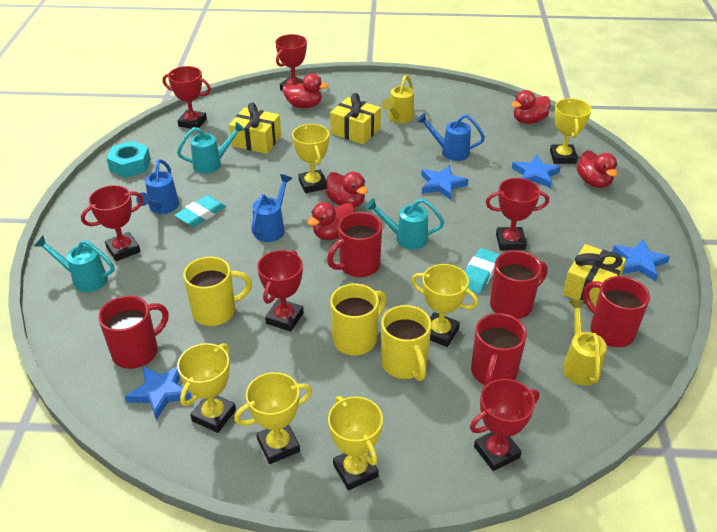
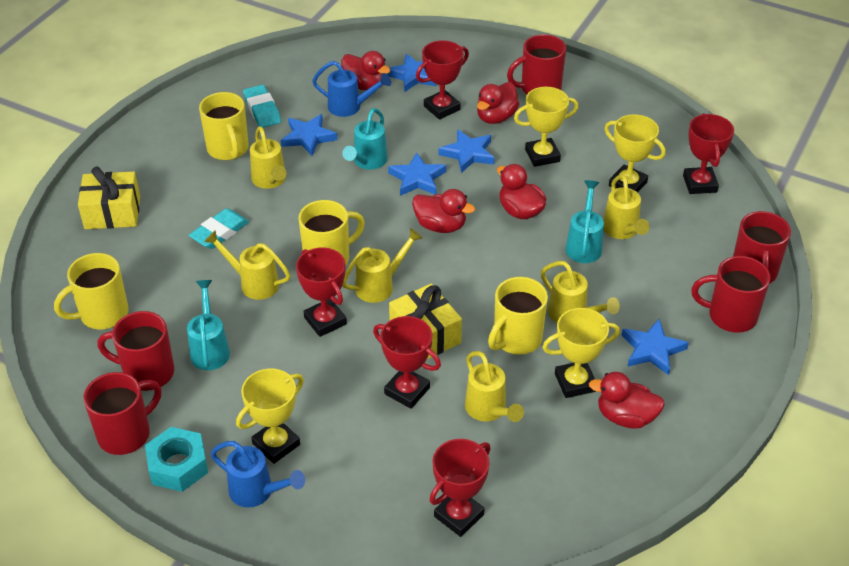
blue star: [125,366,192,420] [421,165,468,200] [512,155,561,188] [612,239,670,281] = 4 -> [281,114,338,156] [387,53,436,92] [388,152,446,196] [439,129,495,173] [622,319,689,375] = 5
blue watering can: [136,159,179,214] [251,174,292,242] [417,113,485,161] = 3 -> [210,441,305,508] [312,61,391,117] = 2
red trophy: [81,185,143,261] [163,66,211,129] [257,250,304,332] [275,34,307,91] [470,379,539,471] [486,178,549,250] = 6 -> [296,248,347,337] [373,316,441,409] [416,40,469,120] [430,439,490,537] [683,113,734,194] = 5
yellow gift: [229,103,281,154] [330,93,381,144] [563,244,626,306] = 3 -> [78,166,140,229] [389,284,462,359] = 2
yellow mug: [183,257,252,326] [330,284,387,355] [381,305,432,381] = 3 -> [54,253,129,329] [199,92,249,160] [298,200,365,266] [488,277,548,355] = 4
yellow trophy: [177,343,236,433] [234,372,312,464] [292,124,329,193] [328,396,383,490] [411,264,478,347] [550,98,592,164] = 6 -> [236,369,304,464] [514,87,578,167] [542,308,620,398] [604,114,666,193] = 4
yellow watering can: [382,75,414,123] [563,300,607,385] = 2 -> [204,230,290,300] [250,126,286,189] [342,228,422,303] [465,351,524,422] [541,261,620,323] [603,174,650,239] = 6

